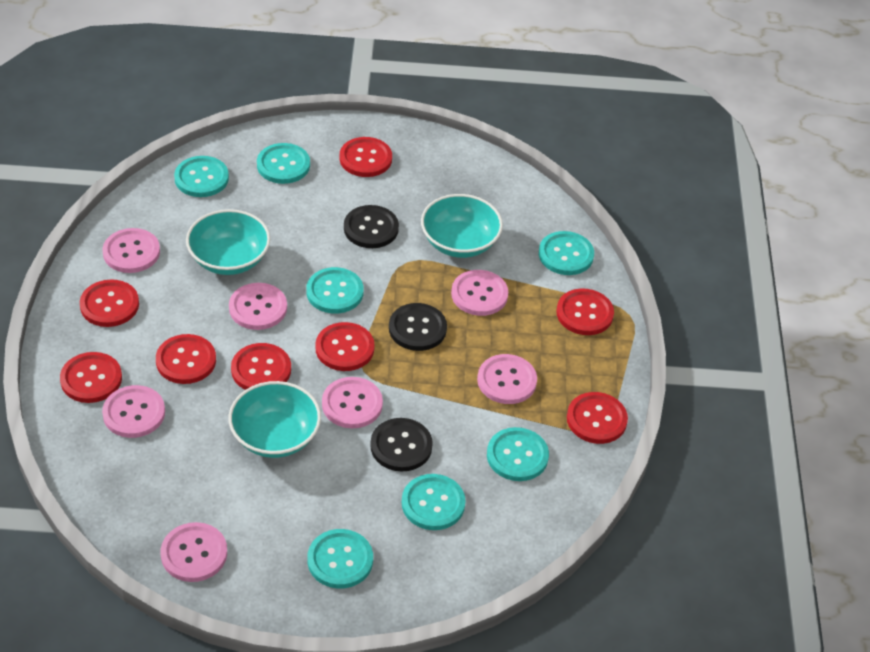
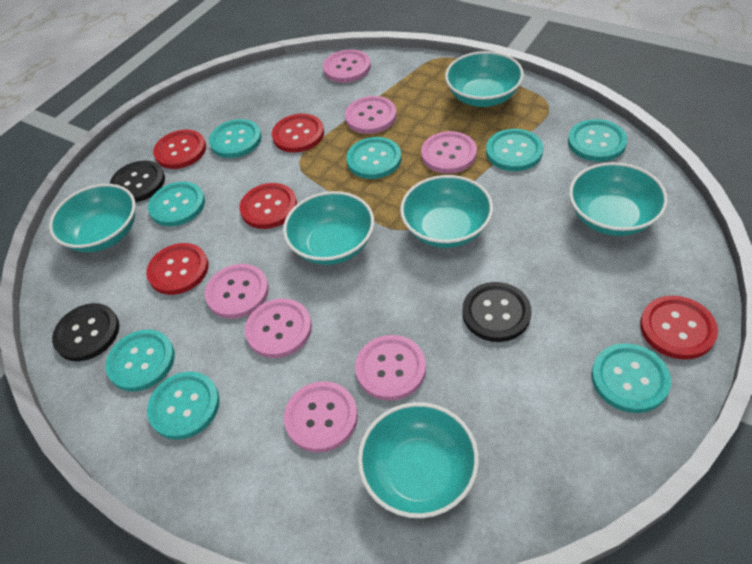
red button: [60,352,122,403] [80,279,139,327] [156,334,216,384] [231,343,291,390] [315,322,375,371] [340,137,392,177] [556,289,614,335] [567,392,628,444] = 8 -> [146,243,208,295] [153,130,206,169] [239,183,297,229] [272,114,324,153] [640,296,718,360] = 5
turquoise bowl: [186,209,270,275] [228,381,321,458] [421,194,503,258] = 3 -> [49,184,136,252] [283,191,374,265] [358,402,479,518] [400,175,493,248] [445,51,524,107] [569,162,668,236] = 6
turquoise button: [174,156,229,197] [257,143,310,184] [306,267,364,314] [307,529,373,588] [402,474,466,530] [487,427,549,481] [539,231,594,275] = 7 -> [106,329,175,392] [147,372,220,440] [148,182,205,226] [209,119,261,158] [347,137,401,179] [486,129,543,171] [568,119,627,162] [591,344,671,413] = 8

